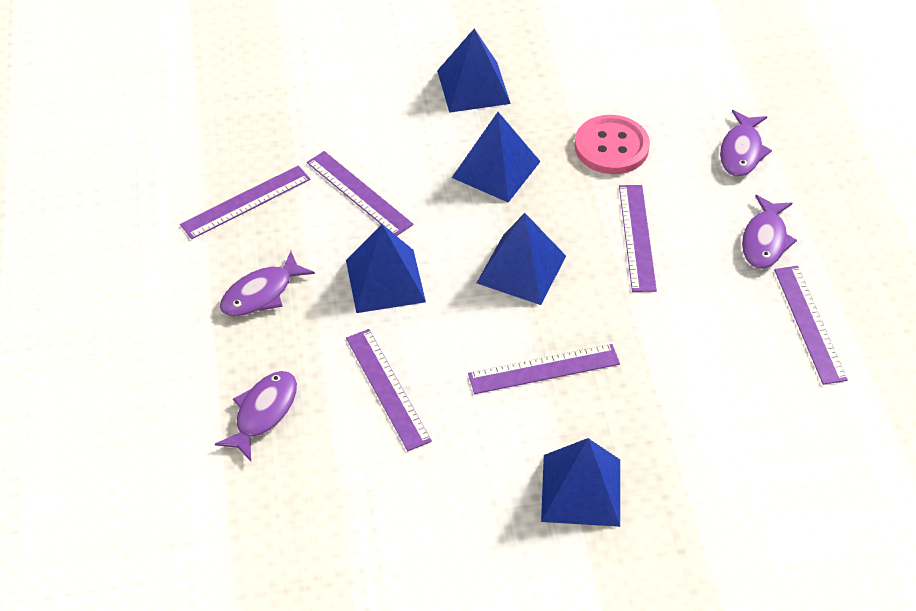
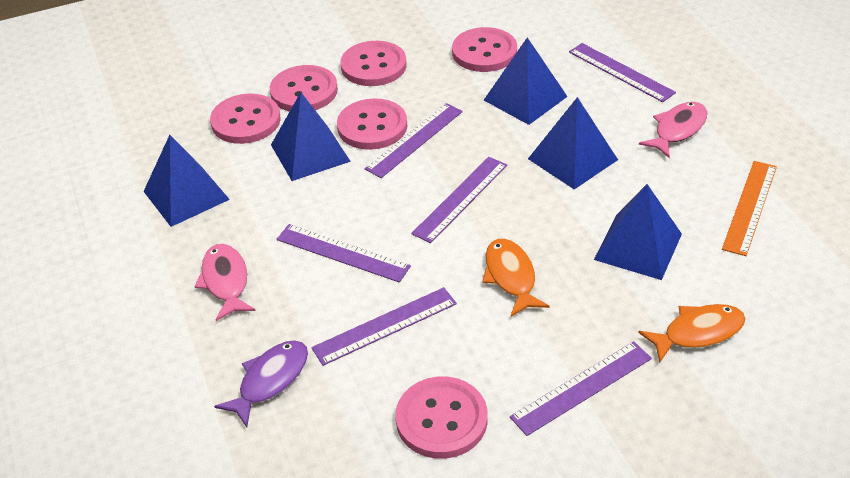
orange fish: none = 0 -> [482,239,550,317] [638,304,746,363] = 2
orange ruler: none = 0 -> [722,161,777,256] = 1
pink button: [575,115,650,174] = 1 -> [210,94,281,144] [270,65,338,111] [337,98,407,150] [340,41,407,86] [395,376,487,459] [452,27,517,72] = 6
pink fish: none = 0 -> [194,244,256,321] [639,102,707,158] = 2
purple fish: [215,371,297,461] [220,251,315,317] [720,110,772,177] [742,195,797,269] = 4 -> [214,340,308,427] = 1

